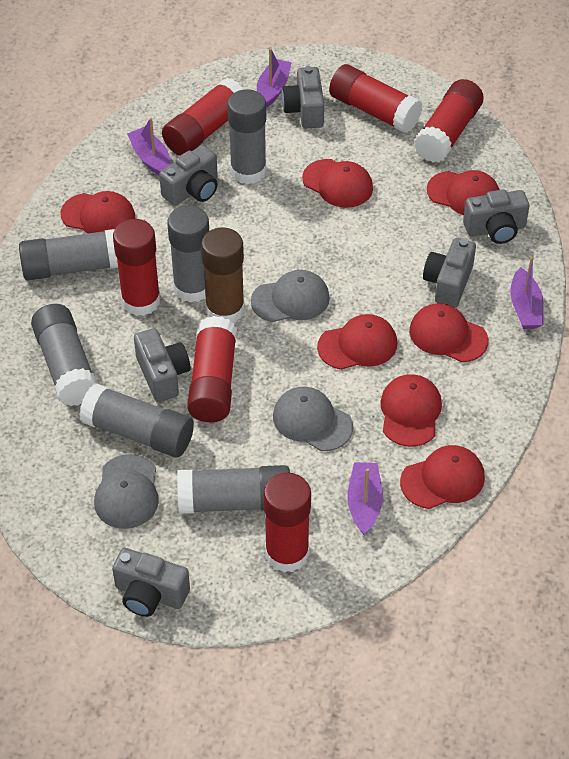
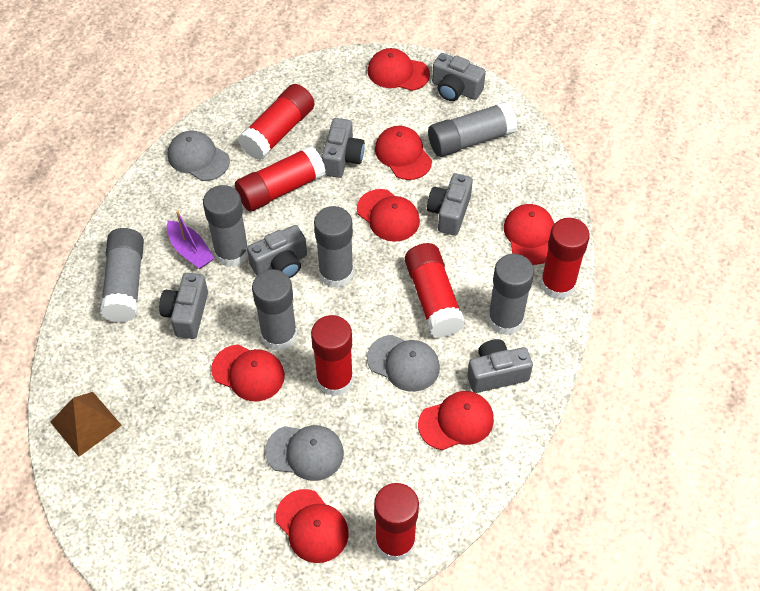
brown glue stick: [201,227,245,323] = 1 -> none = 0
brown pyramid: none = 0 -> [50,392,122,457] = 1
purple boat: [127,118,171,175] [257,48,292,108] [347,462,383,535] [510,256,544,329] = 4 -> [167,211,214,269] = 1

